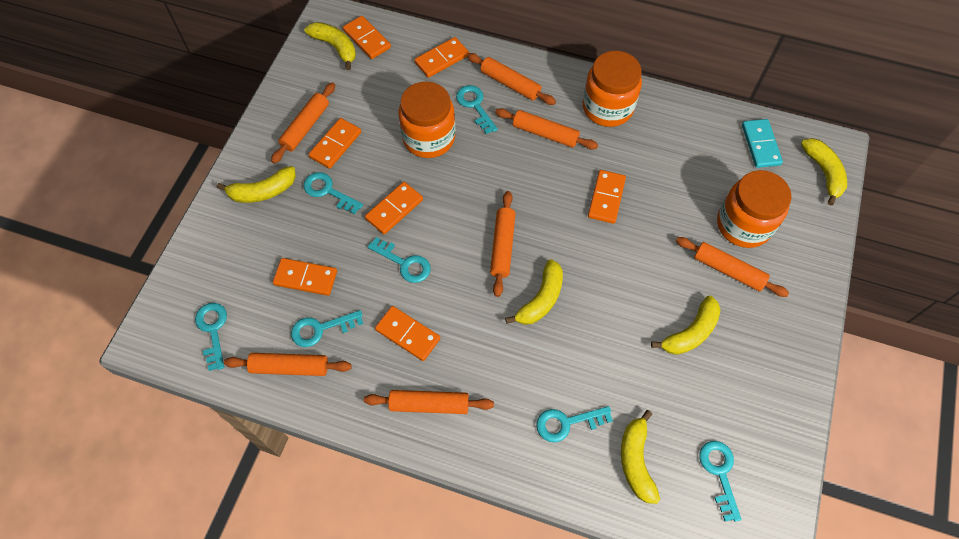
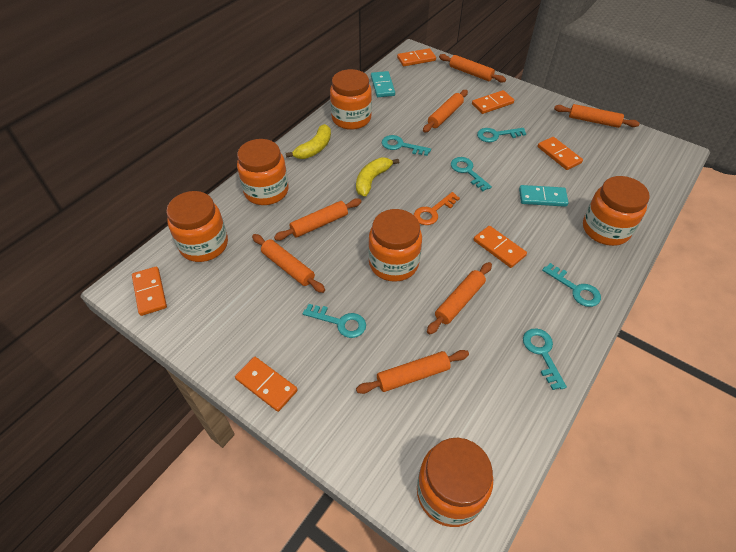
orange domino: [273,258,337,296] [308,118,361,169] [343,16,391,59] [365,182,423,234] [375,306,440,361] [414,37,469,78] [588,170,626,224] = 7 -> [132,267,167,316] [235,357,298,412] [397,48,436,66] [472,90,514,114] [474,226,527,268] [538,137,583,170] = 6
orange jar: [398,81,456,158] [583,51,642,127] [717,170,792,248] = 3 -> [166,191,228,262] [237,139,289,205] [330,69,372,130] [368,209,422,282] [417,438,493,527] [583,176,650,246] = 6
orange key: none = 0 -> [414,192,460,225] = 1
turquoise domino: [742,119,783,168] = 1 -> [371,71,395,97] [519,185,568,207] = 2
turquoise key: [195,303,227,371] [291,310,363,347] [303,172,363,214] [368,237,430,283] [456,85,498,134] [536,406,613,442] [699,441,741,522] = 7 -> [303,304,366,338] [382,135,431,156] [451,157,492,191] [477,128,526,142] [523,328,567,390] [542,263,601,307] = 6
yellow banana: [217,166,296,203] [304,22,356,70] [505,259,563,325] [621,410,660,504] [651,296,721,355] [801,138,847,205] = 6 -> [286,124,331,159] [356,158,399,197] = 2

